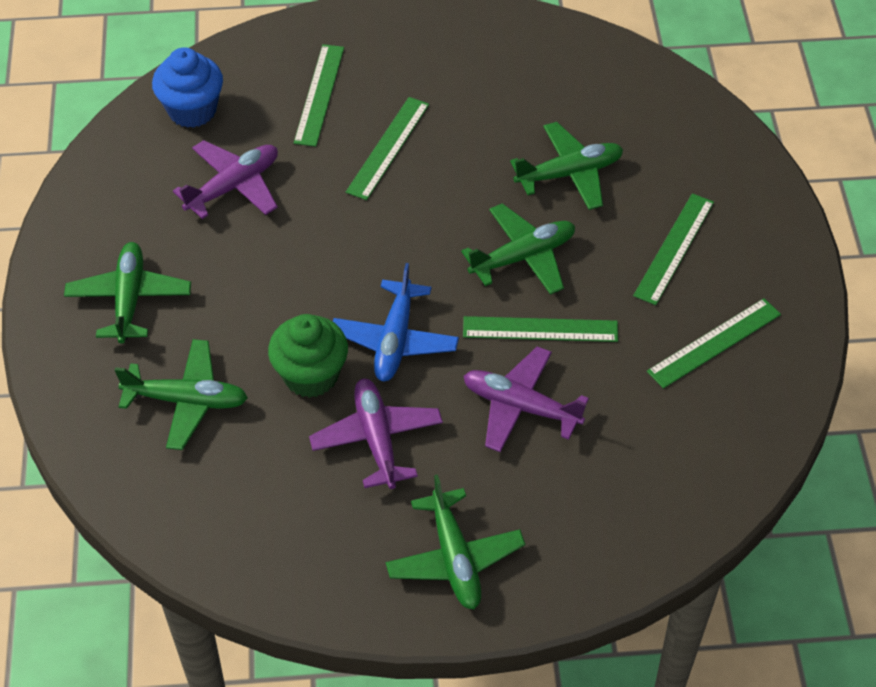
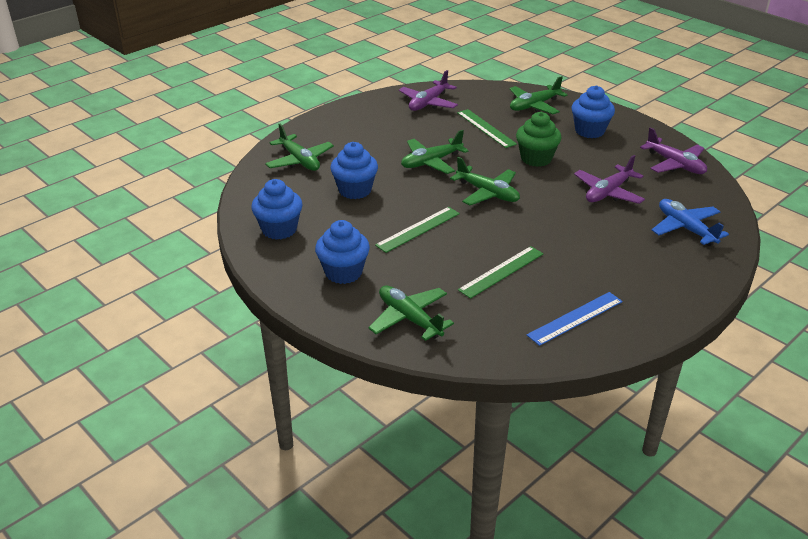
blue cupcake: [152,47,223,128] = 1 -> [251,179,303,240] [315,220,370,284] [330,142,378,199] [571,85,615,138] = 4
blue ruler: none = 0 -> [527,292,623,346] = 1
green ruler: [294,44,344,147] [346,97,429,200] [463,316,618,342] [633,193,714,305] [647,298,781,389] = 5 -> [375,207,460,253] [457,109,517,148] [458,246,544,299] = 3

